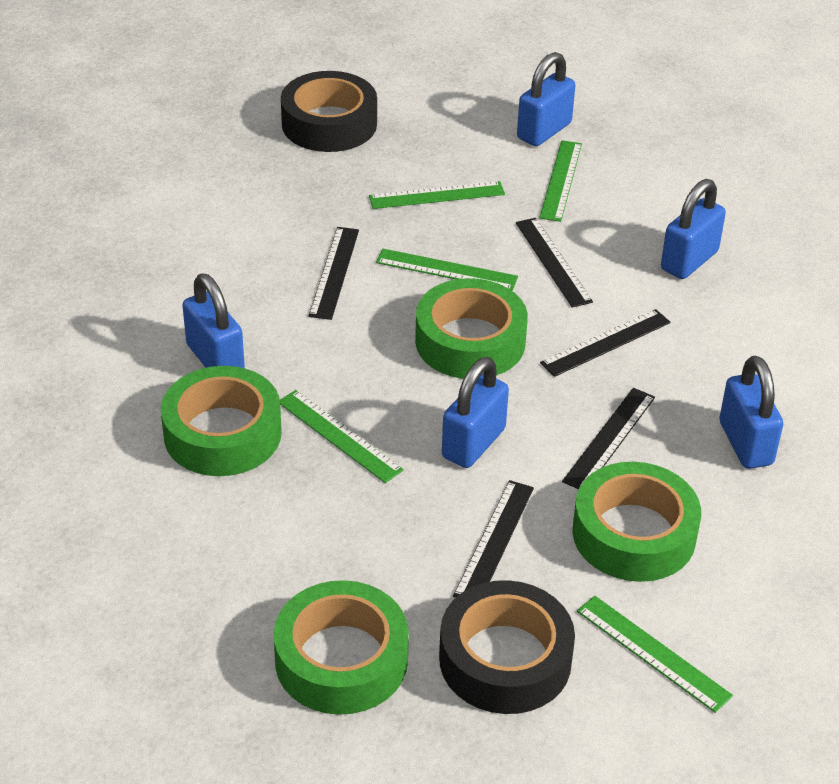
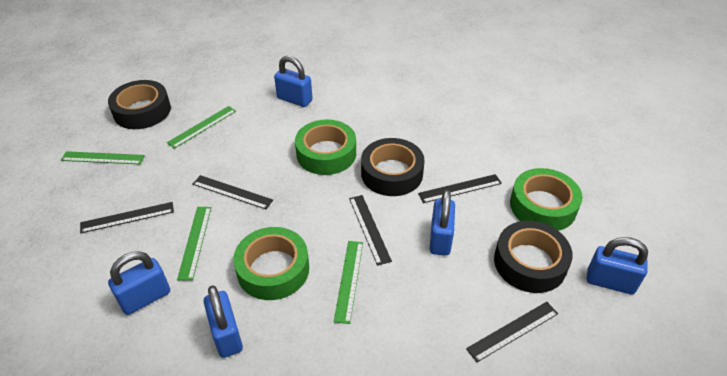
black tape: [281,71,377,152] [439,580,575,714] = 2 -> [108,80,171,129] [361,138,425,196] [494,221,573,293] = 3
green ruler: [280,390,404,483] [369,181,505,209] [376,249,518,291] [539,140,582,222] [577,596,733,713] = 5 -> [61,151,145,164] [167,106,236,149] [177,207,211,280] [334,241,363,324] = 4
green tape: [161,366,282,476] [274,580,409,715] [415,278,528,379] [572,462,701,582] = 4 -> [233,227,309,300] [295,119,356,175] [510,168,582,231] = 3

